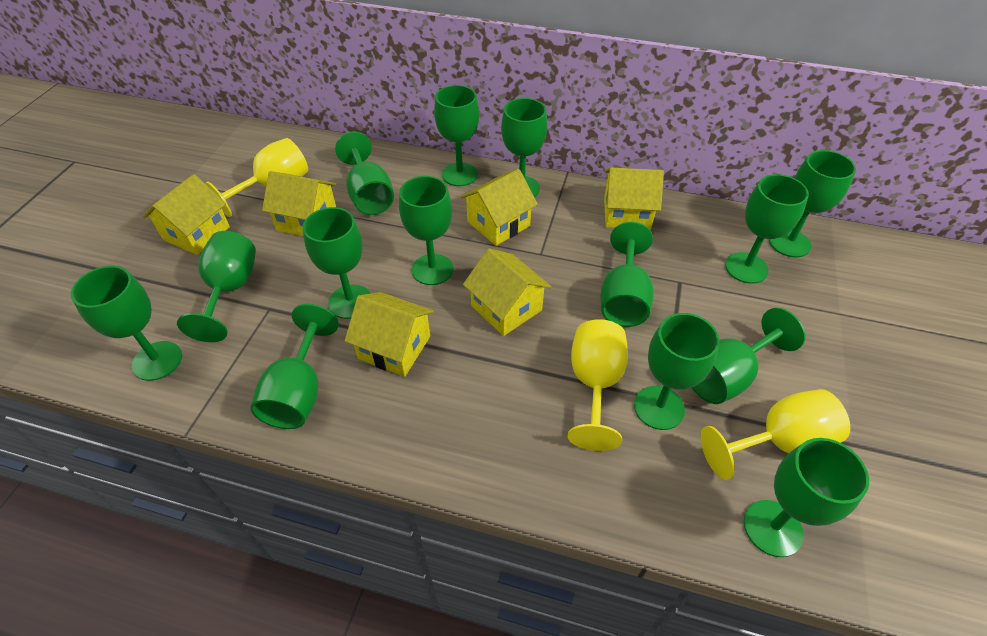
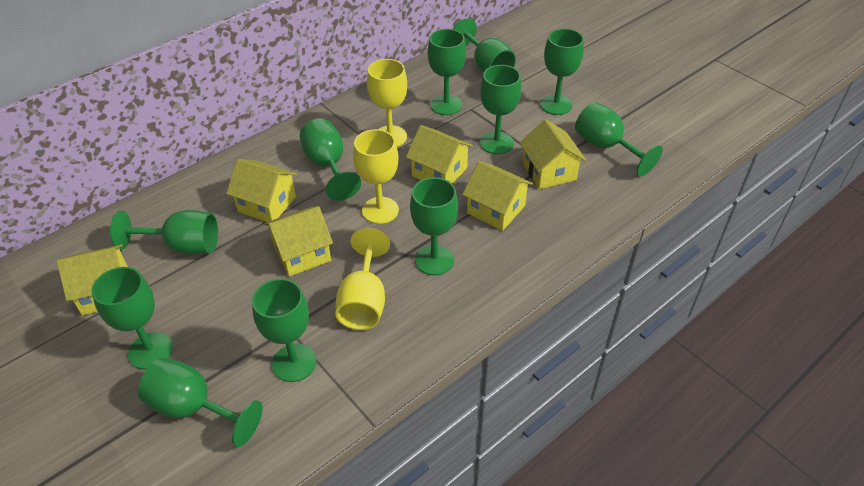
green goblet: [71,266,182,381] [177,231,256,342] [250,304,339,429] [303,207,371,319] [335,132,394,215] [399,176,453,285] [434,85,479,186] [501,98,547,197] [600,222,654,327] [634,313,720,430] [692,308,805,404] [725,174,809,284] [744,438,869,557] [769,150,856,258] = 14 -> [91,267,173,370] [110,210,218,255] [138,357,263,447] [252,278,317,382] [300,118,361,201] [410,177,458,275] [428,29,466,115] [453,18,516,72] [480,65,522,154] [540,28,584,115] [575,102,663,176] = 11

